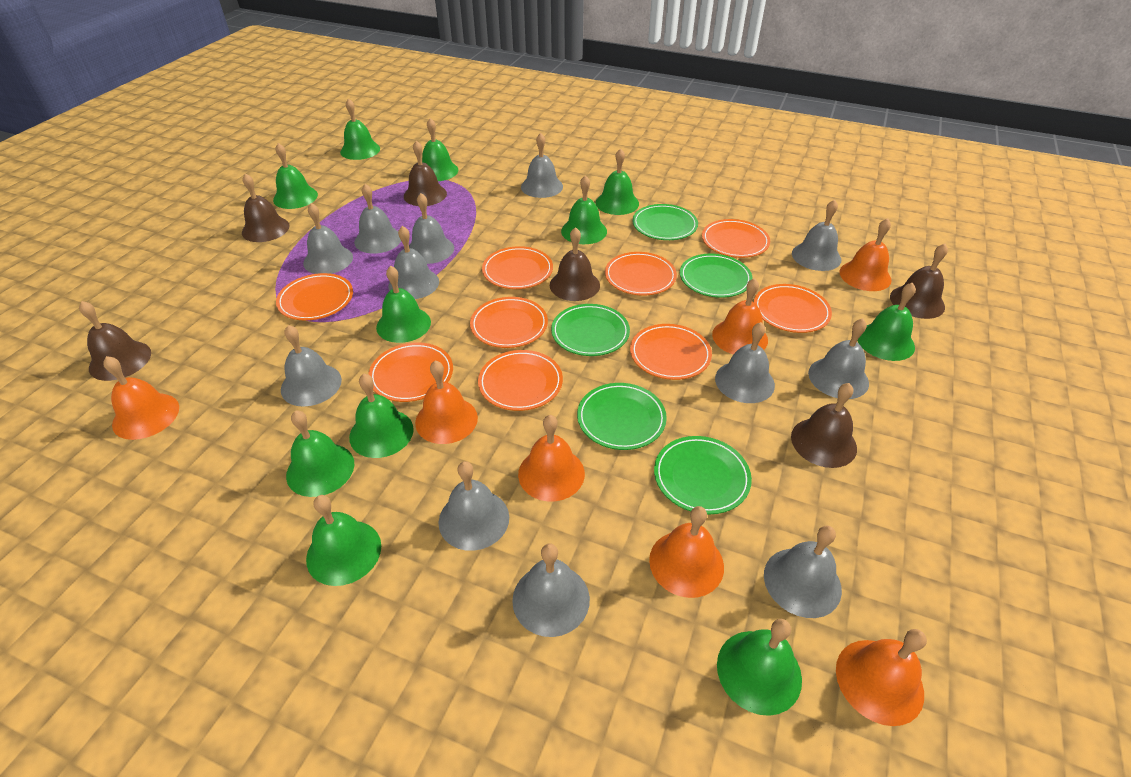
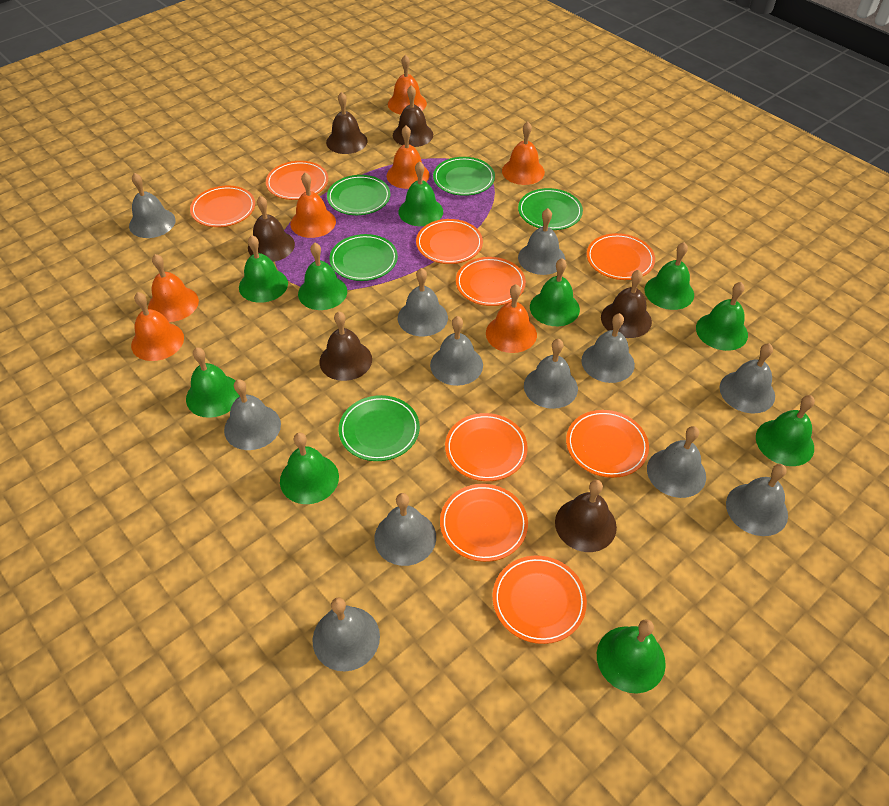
green bell: [273,143,318,209] [286,410,354,497] [306,495,381,586] [340,98,380,160] [349,374,414,458] [376,266,431,343] [422,118,458,181] [561,175,607,244] [596,148,639,215] [717,619,802,716] [857,283,916,361] = 11 -> [186,347,240,418] [239,235,288,303] [280,432,339,504] [298,243,347,310] [399,161,443,226] [530,258,580,326] [597,619,666,693] [644,242,694,310] [696,282,748,351] [756,395,815,466] = 10

